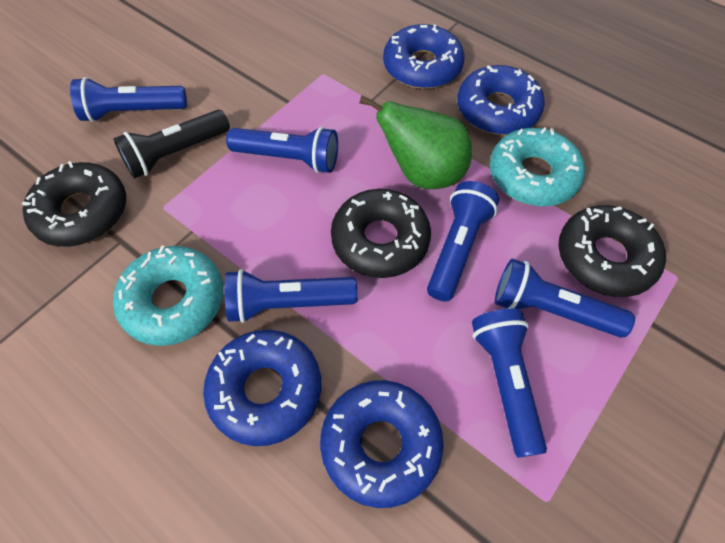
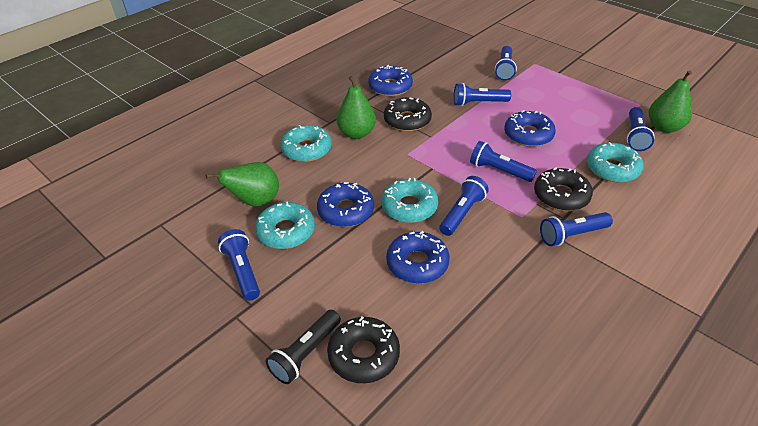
blue flashlight: [70,77,187,122] [225,269,358,323] [226,127,338,173] [427,181,499,302] [472,308,547,458] [495,259,635,338] = 6 -> [218,229,260,301] [439,176,489,236] [454,83,511,106] [470,141,537,182] [495,46,517,80] [540,212,613,246] [627,107,655,151] = 7
green pear: [359,96,472,189] = 1 -> [206,162,279,207] [337,76,376,139] [649,70,692,133] = 3
turquoise donut: [113,246,223,346] [490,127,585,206] = 2 -> [255,201,315,249] [280,125,332,162] [381,178,439,223] [587,142,644,183] = 4

